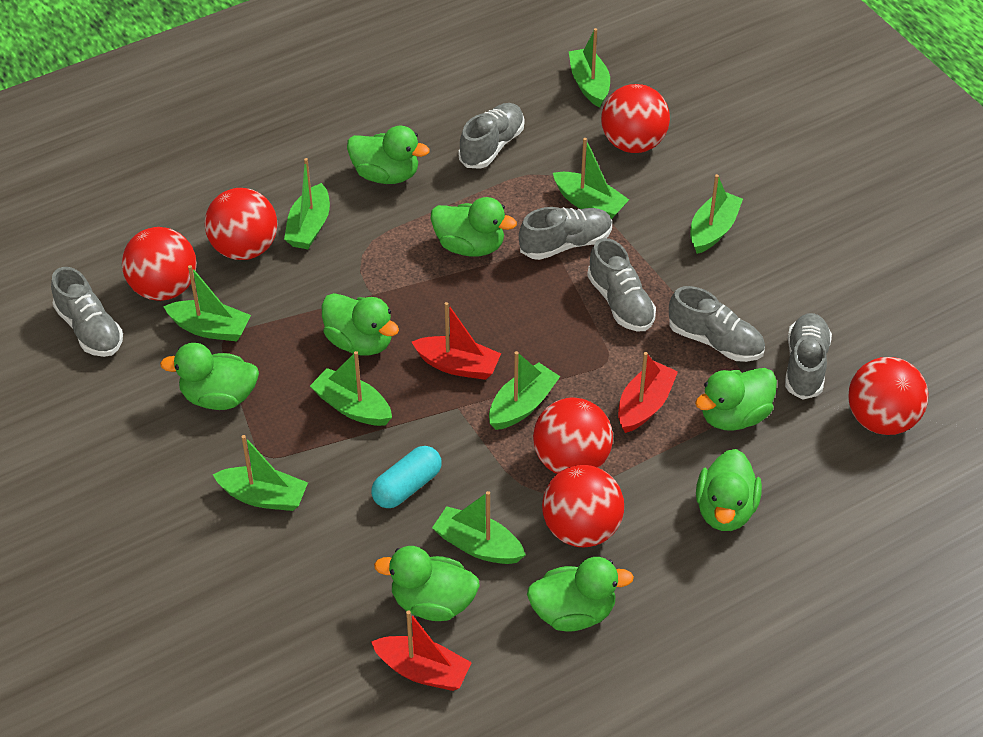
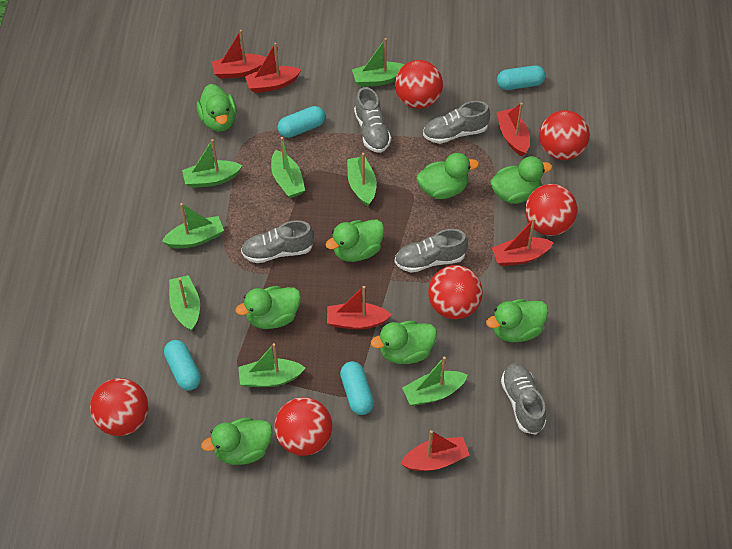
green boat: [163,265,251,341] [213,435,308,511] [284,158,330,249] [310,351,392,426] [432,491,526,564] [489,351,560,430] [553,138,629,219] [569,28,610,107] [690,174,743,254] = 9 -> [162,203,224,248] [169,275,200,331] [182,139,243,188] [238,343,305,387] [271,137,305,198] [347,153,377,207] [352,38,404,87] [402,356,468,406] = 8
grey shoe: [51,267,123,357] [459,103,524,169] [519,207,612,260] [587,238,656,331] [669,286,765,362] [785,313,832,400] = 6 -> [241,220,314,263] [354,87,391,153] [395,229,468,273] [423,101,490,144] [501,363,546,435] = 5
red boat: [371,610,472,691] [412,302,501,380] [618,352,678,433] = 3 -> [212,30,266,79] [245,43,301,93] [327,286,391,330] [400,430,470,471] [492,218,554,266] [497,103,530,157] = 6
turquoise capsule: [371,446,442,508] = 1 -> [164,340,201,391] [278,106,325,138] [340,361,374,415] [497,65,546,90] = 4

